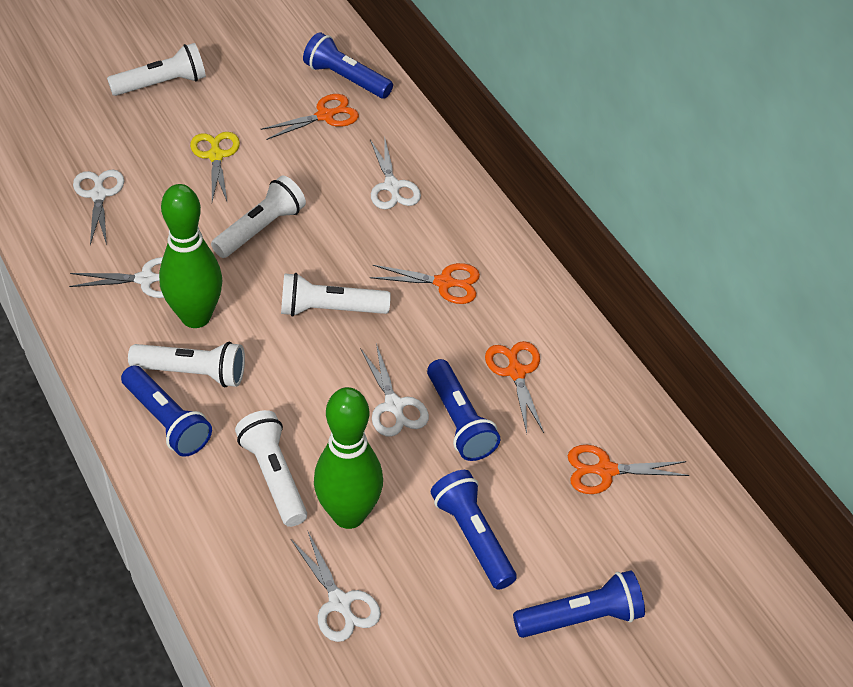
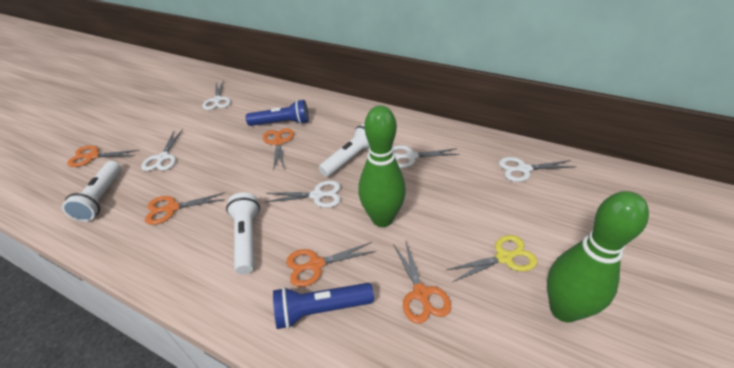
blue flashlight: [121,365,212,457] [303,32,393,99] [427,359,501,461] [431,470,517,590] [513,570,645,638] = 5 -> [246,100,309,126] [273,283,374,329] = 2
orange scissors: [260,94,359,140] [370,263,480,304] [485,341,544,433] [568,445,689,494] = 4 -> [67,146,139,167] [145,192,225,225] [263,128,294,171] [286,242,376,287] [393,242,451,324] = 5
white flashlight: [107,43,206,96] [128,342,245,387] [211,175,306,258] [235,410,307,527] [281,273,391,317] = 5 -> [62,161,121,222] [226,192,260,274] [319,123,369,177] = 3

